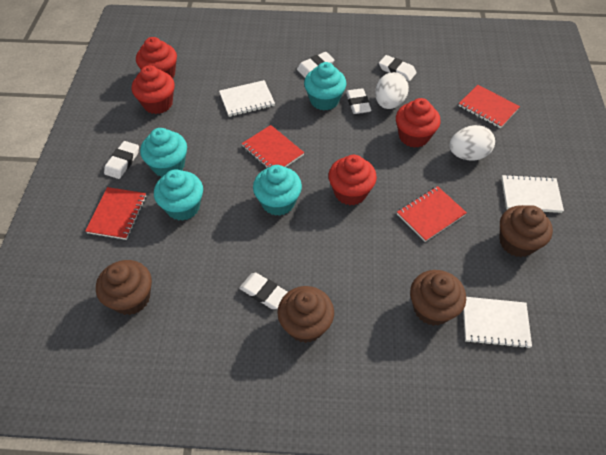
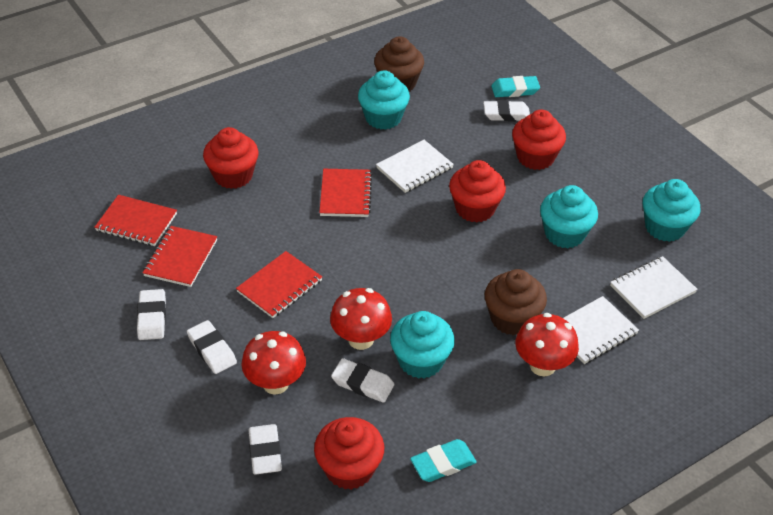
brown cupcake: [96,260,152,315] [277,286,334,343] [410,270,466,326] [500,205,553,257] = 4 -> [374,36,424,92] [485,269,547,335] = 2
red mushroom: none = 0 -> [241,331,306,395] [330,288,392,350] [515,313,579,377] = 3
turquoise eraser: none = 0 -> [410,439,477,482] [491,76,540,97] = 2
white egg: [375,72,409,109] [449,125,495,161] = 2 -> none = 0

